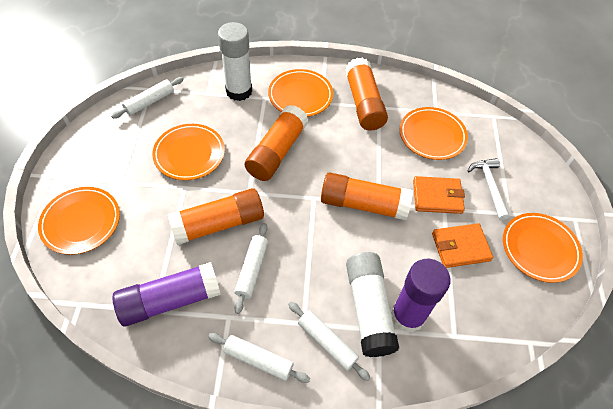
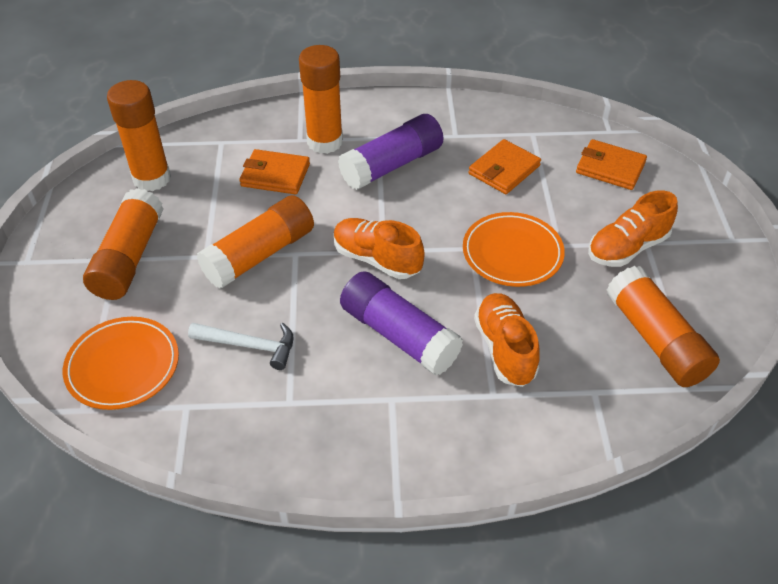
orange glue stick: [168,188,264,245] [245,105,309,181] [321,172,413,220] [345,57,388,131] = 4 -> [83,188,163,300] [107,80,171,191] [197,195,314,289] [299,45,343,154] [607,266,720,387] = 5
orange plate: [38,187,120,255] [152,124,225,180] [268,69,333,117] [399,107,468,160] [503,213,583,283] = 5 -> [63,317,179,410] [463,212,565,287] = 2
orange shoe: none = 0 -> [334,218,425,279] [474,293,540,387] [588,190,678,267] = 3
orange wallet: [413,176,465,214] [432,223,493,268] = 2 -> [239,149,310,194] [468,139,541,194] [576,139,647,190] = 3
white glue stick: [218,22,252,101] [346,252,399,357] = 2 -> none = 0
white rolling pin: [111,77,184,119] [208,333,310,383] [235,223,268,314] [288,302,370,381] = 4 -> none = 0

